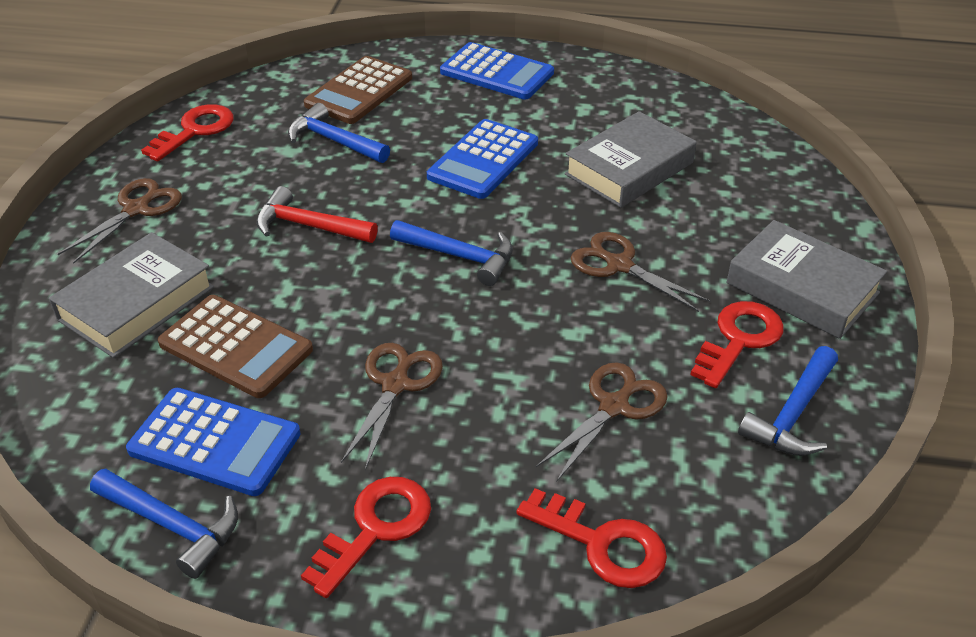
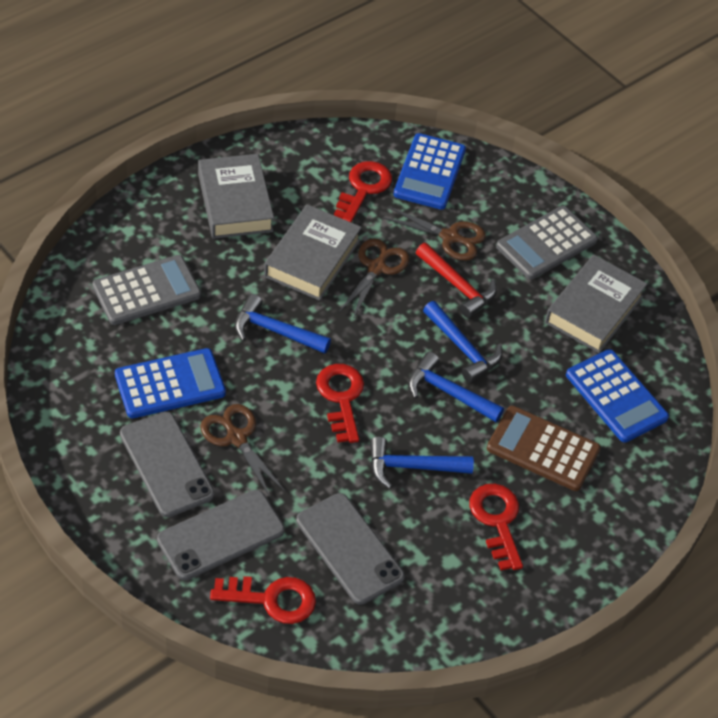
brown calculator: [157,295,313,398] [304,56,412,124] = 2 -> [487,406,601,491] = 1
brown scissors: [58,178,182,264] [341,343,443,470] [536,362,668,481] [571,232,710,312] = 4 -> [200,404,286,498] [338,238,409,319] [381,206,486,261] = 3
grey calculator: none = 0 -> [92,255,201,325] [496,206,598,280] = 2
grey phone: none = 0 -> [120,411,215,517] [157,490,285,580] [296,493,405,605] = 3

